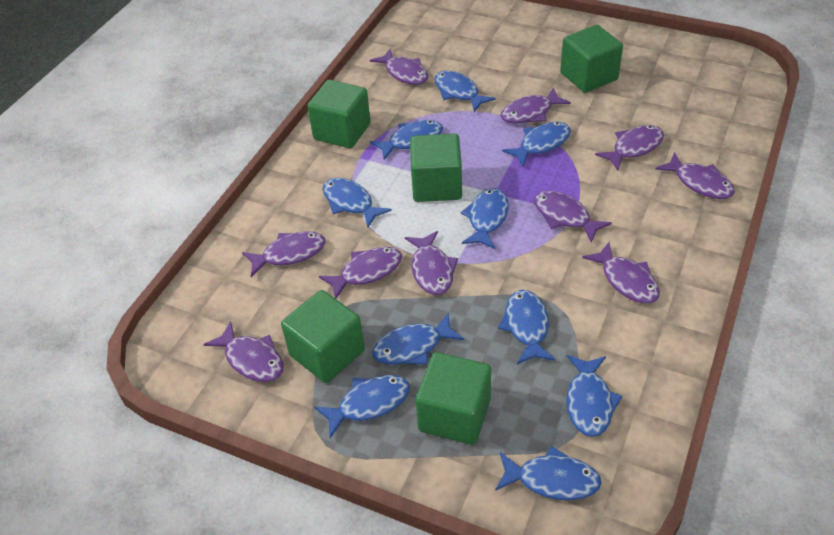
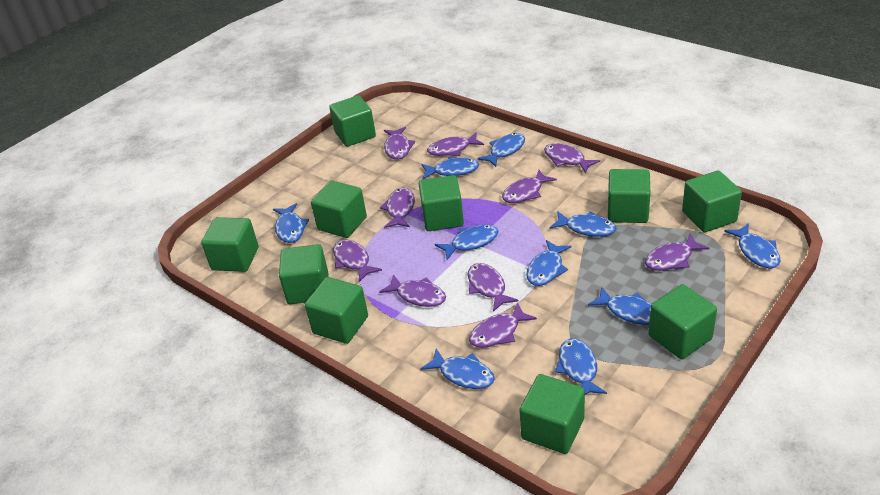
green cube: [281,290,365,383] [307,80,371,148] [410,133,462,202] [416,352,491,445] [560,25,623,93] = 5 -> [201,217,259,272] [279,244,328,304] [305,277,368,344] [311,181,367,238] [329,95,376,147] [419,175,464,231] [519,374,585,454] [608,169,650,223] [649,284,717,359] [682,171,742,232] = 10

